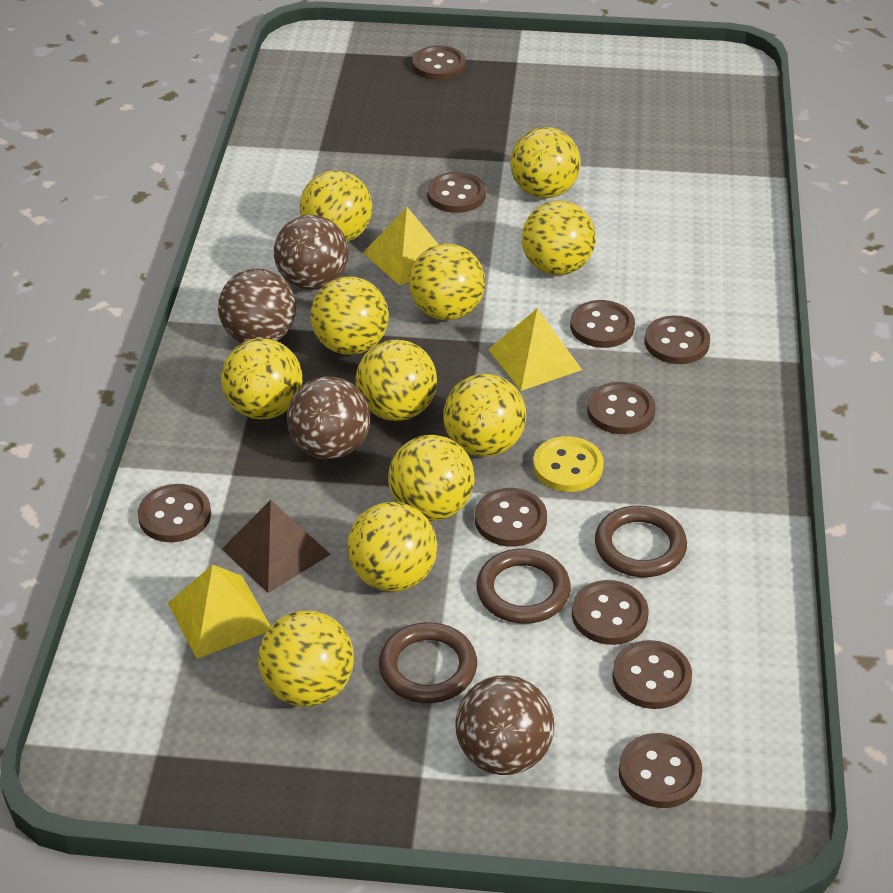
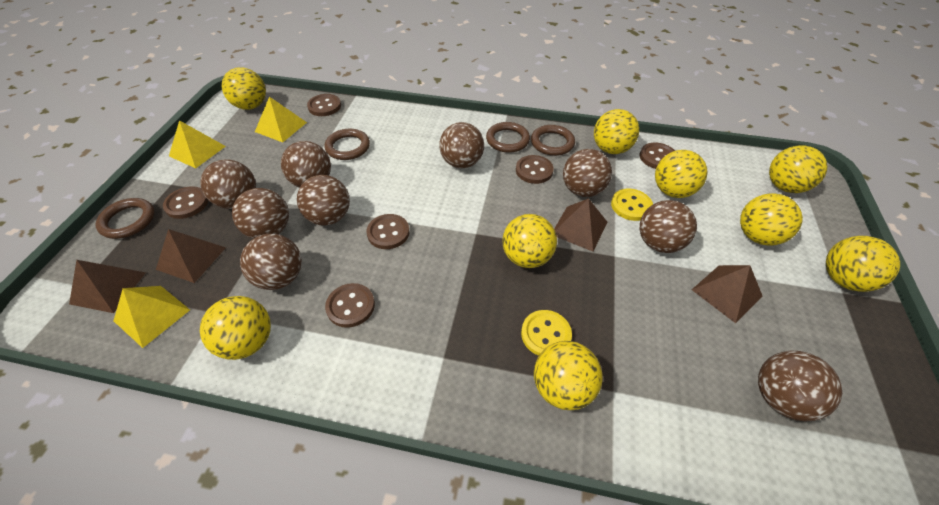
brown ball: [218,268,296,343] [274,215,348,290] [287,377,370,460] [455,675,554,775] = 4 -> [200,159,256,209] [232,188,289,239] [240,234,302,290] [281,141,331,188] [297,175,350,226] [439,122,484,168] [563,149,612,197] [640,200,697,253] [758,350,842,421] = 9
brown button: [138,484,211,542] [412,45,466,80] [427,172,486,213] [475,488,547,547] [570,300,635,348] [572,580,649,645] [587,382,655,434] [612,640,692,709] [618,733,703,808] [644,315,710,364] = 10 -> [163,186,208,219] [307,94,341,116] [325,283,375,328] [366,214,410,249] [516,155,554,184] [640,143,675,169] = 6
brown pyramid: [222,500,331,593] = 1 -> [69,260,146,313] [156,229,226,283] [554,198,608,252] [692,265,763,323] = 4
brown ring: [379,622,477,703] [476,549,571,624] [595,506,687,577] = 3 -> [95,198,155,239] [324,128,370,160] [486,122,530,153] [531,125,575,156] = 4
yellow ball: [221,338,302,419] [258,610,354,707] [300,170,372,242] [310,276,389,355] [347,502,437,592] [356,340,437,421] [388,435,475,521] [409,244,485,320] [443,374,526,457] [510,127,581,198] [522,201,596,275] = 11 -> [200,296,271,360] [222,67,266,110] [502,214,557,268] [534,341,603,410] [594,109,639,154] [655,150,708,198] [740,193,803,246] [769,145,828,193] [826,236,900,292] = 9
yellow button: [533,436,604,492] = 1 -> [521,310,572,356] [611,189,653,221] = 2

